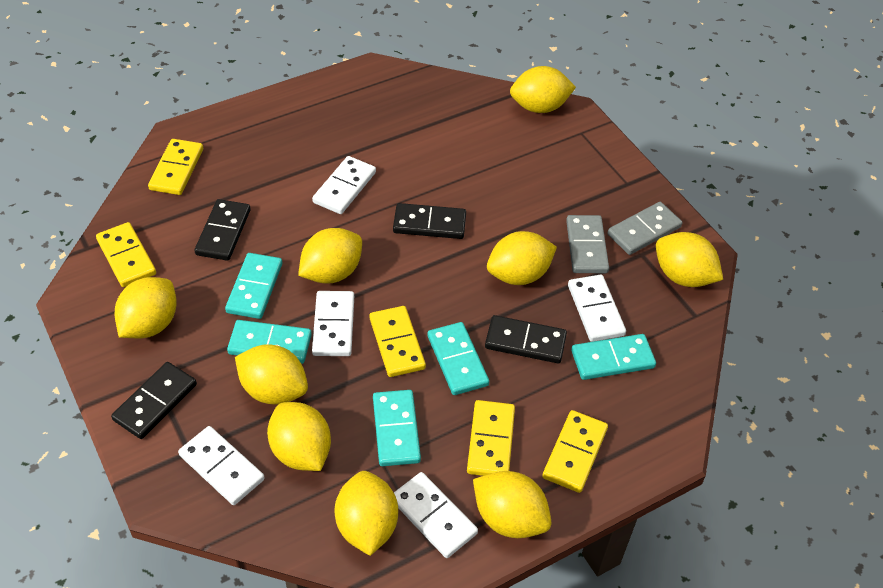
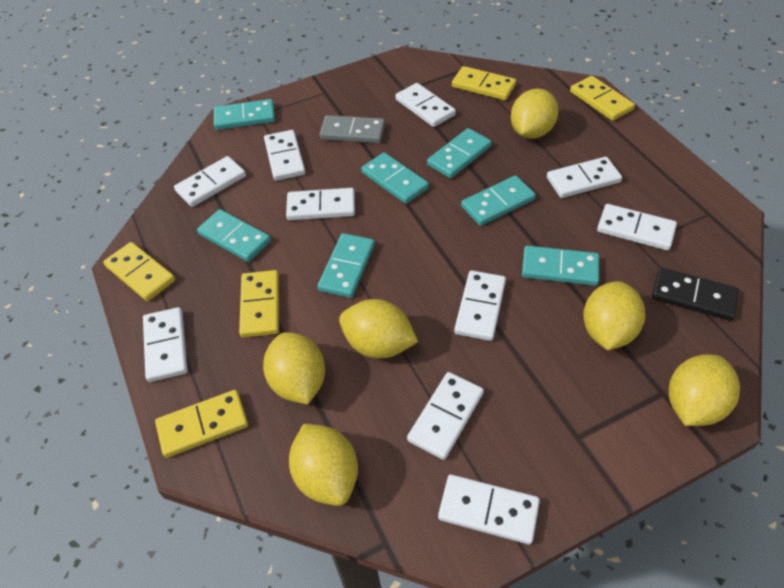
black domino: [111,362,197,439] [194,199,251,261] [393,203,466,239] [485,315,567,363] = 4 -> [652,267,739,321] = 1
grey domino: [566,215,609,273] [608,202,682,255] = 2 -> [319,115,385,143] = 1
turquoise domino: [225,253,282,319] [227,320,312,364] [373,390,421,466] [428,322,489,395] [571,334,656,380] = 5 -> [197,209,271,262] [214,99,275,130] [317,233,375,298] [361,152,429,204] [427,128,492,178] [461,175,536,226] [522,246,599,286] = 7
white domino: [178,426,265,505] [312,156,376,214] [312,291,354,356] [394,472,478,558] [568,275,626,342] = 5 -> [143,307,188,382] [174,156,246,207] [264,130,305,181] [286,188,355,220] [395,83,456,127] [407,372,484,460] [438,474,540,544] [454,270,506,341] [547,157,622,198] [597,204,677,250] = 10
yellow lemon: [115,277,177,338] [235,344,308,405] [267,402,331,471] [298,228,362,284] [335,471,398,556] [473,471,551,538] [487,231,557,285] [510,66,576,113] [656,232,723,287] = 9 -> [263,332,325,404] [289,424,358,506] [339,299,418,358] [511,88,559,139] [583,281,645,350] [669,354,740,426] = 6

